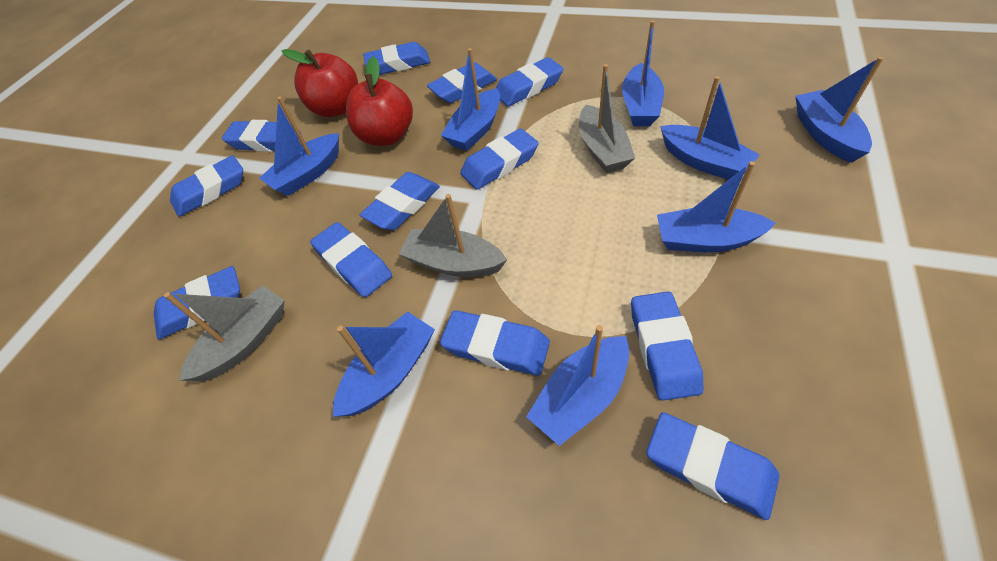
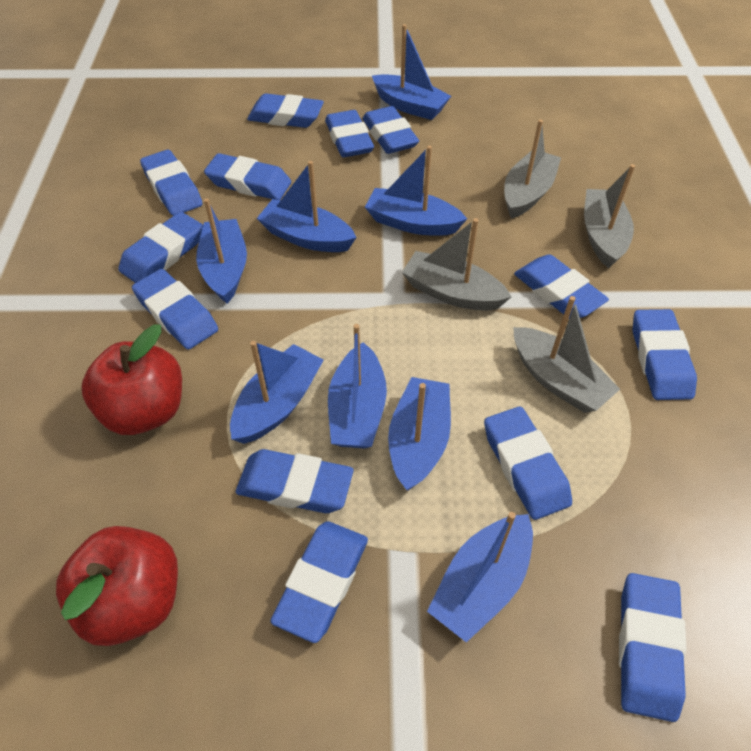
blue eraser: [154,266,240,340] [170,155,243,217] [222,120,301,152] [310,222,392,297] [360,172,440,230] [363,42,430,75] [427,62,497,103] [440,310,550,376] [460,128,539,190] [496,57,564,106] [631,291,704,401] [646,412,779,520] = 12 -> [118,212,203,283] [132,269,218,349] [140,150,203,216] [204,153,291,200] [236,449,353,513] [247,93,324,128] [270,521,368,643] [325,110,374,157] [362,106,419,154] [484,407,572,520] [514,254,609,319] [619,573,686,722] [632,309,697,400] = 13
grey boat: [164,285,285,381] [399,194,507,277] [579,64,635,173] = 3 -> [402,218,511,311] [504,119,561,218] [513,296,620,413] [584,164,635,268] = 4

